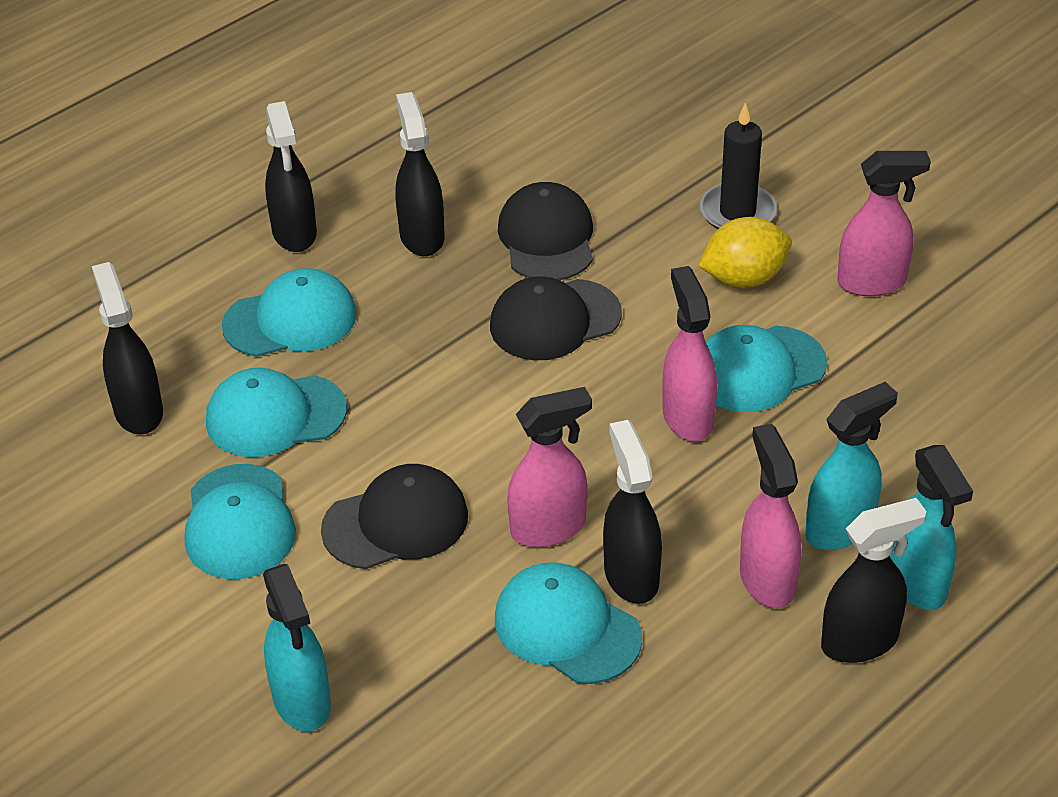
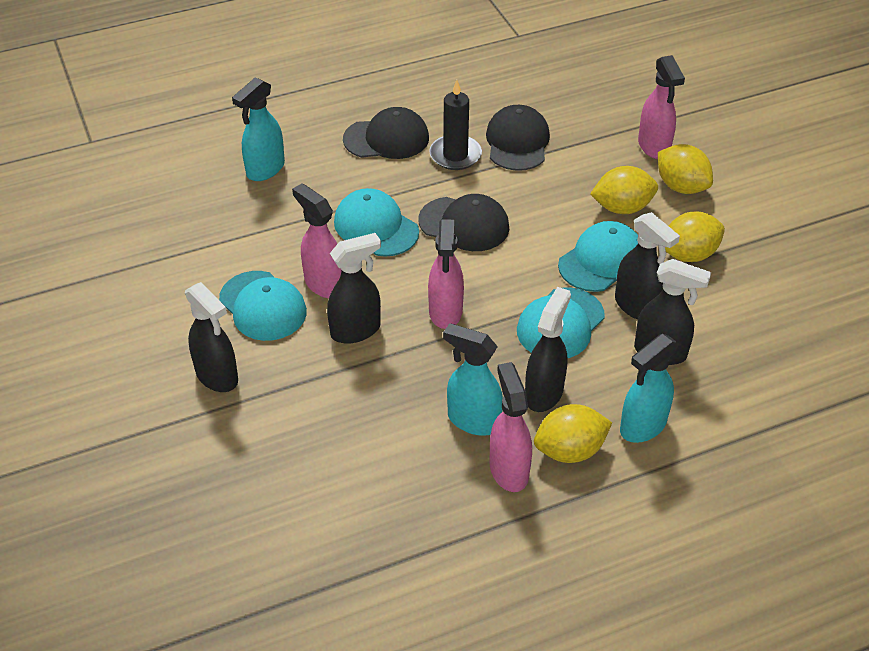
turquoise cap: [185,464,296,579] [206,368,347,457] [222,268,357,357] [495,563,642,684] [706,325,827,412] = 5 -> [219,271,307,341] [334,188,419,257] [517,287,605,358] [558,221,638,292] = 4
yellow lemon: [698,217,792,288] = 1 -> [534,404,612,463] [590,166,658,214] [658,144,713,194] [665,212,725,262] = 4

